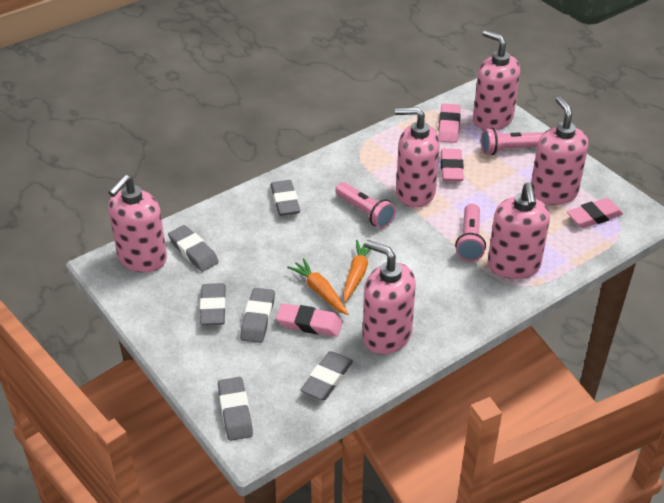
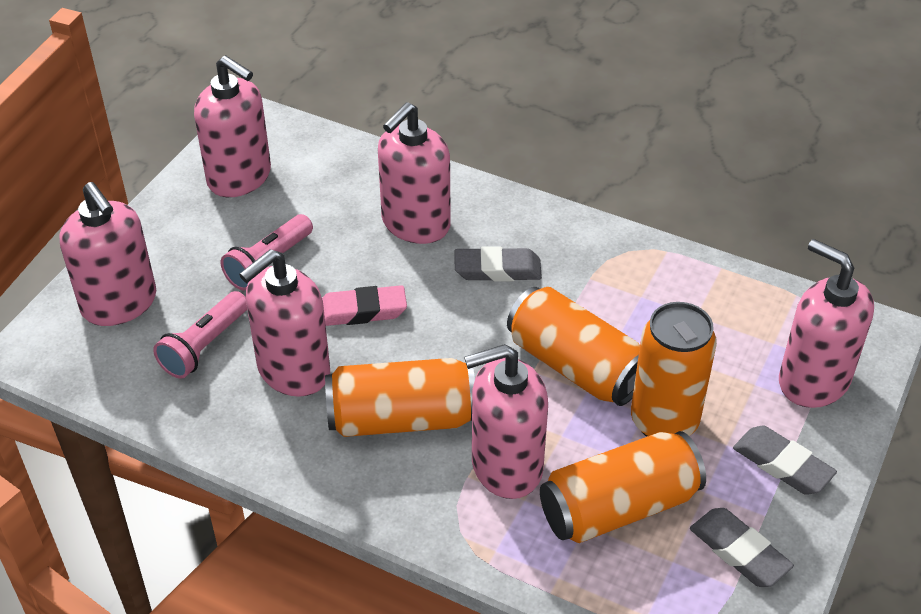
grey eraser: [168,225,219,272] [200,283,226,325] [218,377,253,441] [240,288,275,343] [271,180,300,216] [301,351,353,400] = 6 -> [454,246,542,282] [690,508,794,587] [733,426,837,495] = 3
orange can: none = 0 -> [325,358,475,437] [507,287,640,406] [540,431,706,543] [631,302,717,437] = 4
orange carrot: [287,258,349,315] [343,240,371,302] = 2 -> none = 0
pink eraser: [276,303,342,337] [438,103,461,143] [441,149,464,182] [567,198,623,228] = 4 -> [322,285,407,326] = 1
pink flashlight: [335,182,396,228] [455,204,486,261] [481,128,544,155] = 3 -> [153,291,247,379] [220,214,313,290] = 2

